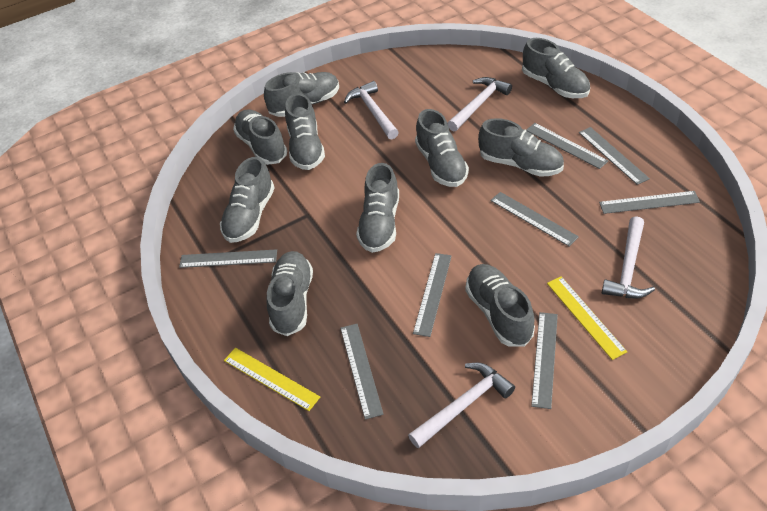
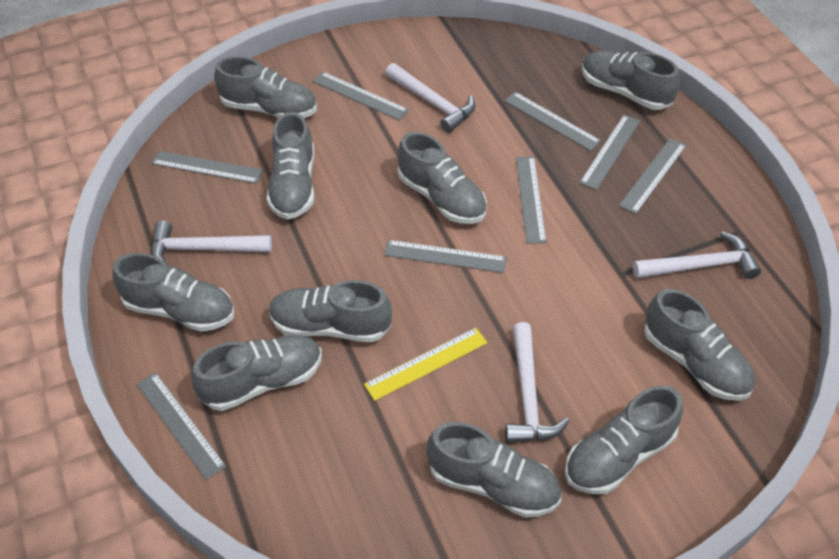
yellow ruler: [224,348,320,411] [547,276,627,360] = 2 -> [364,328,488,401] = 1

